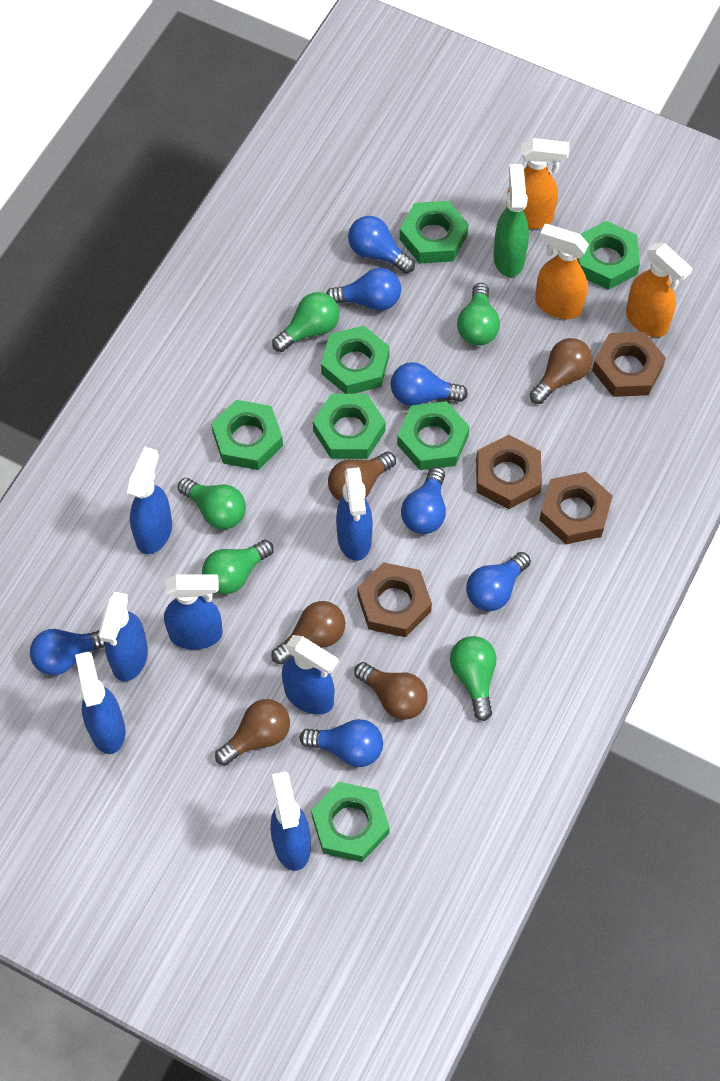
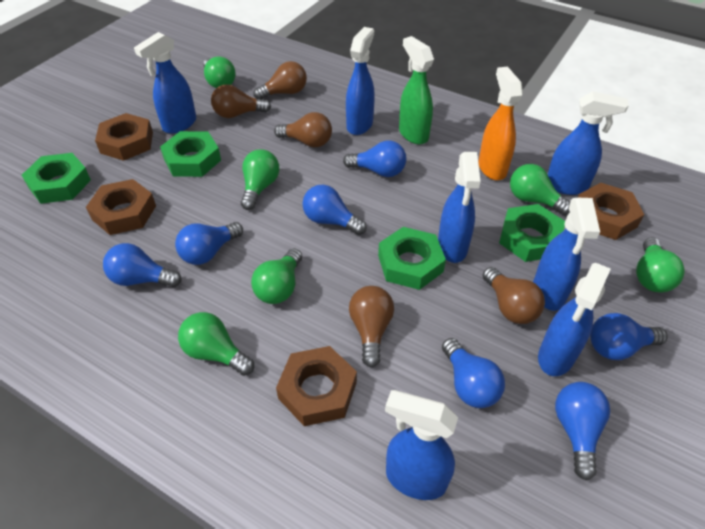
green light bulb: [178,478,246,529] [202,540,274,595] [272,292,339,352] [450,636,497,721] [457,283,500,346] = 5 -> [178,312,254,376] [203,56,235,88] [241,149,279,210] [251,248,302,304] [510,164,570,215] [636,237,685,293] = 6
green nut: [211,400,283,470] [311,782,390,862] [313,394,386,459] [321,325,390,394] [397,401,470,470] [400,201,469,264] [577,221,640,290] = 7 -> [22,153,91,204] [160,131,221,177] [378,227,446,290] [499,204,565,262] = 4
orange spray bottle: [506,138,569,229] [535,224,589,319] [626,243,693,337] = 3 -> [478,67,523,180] = 1

